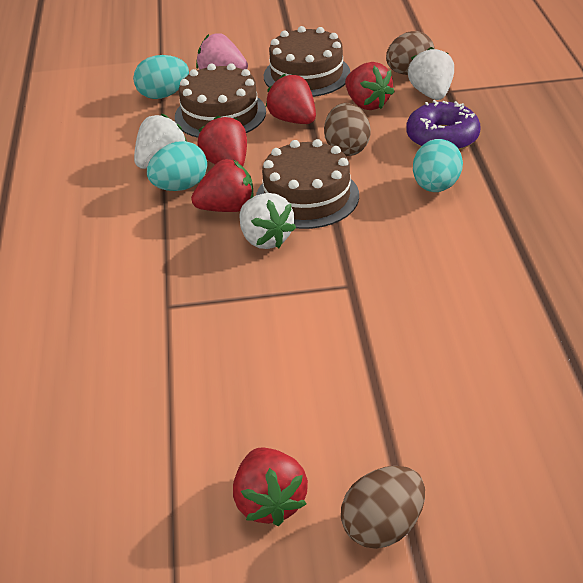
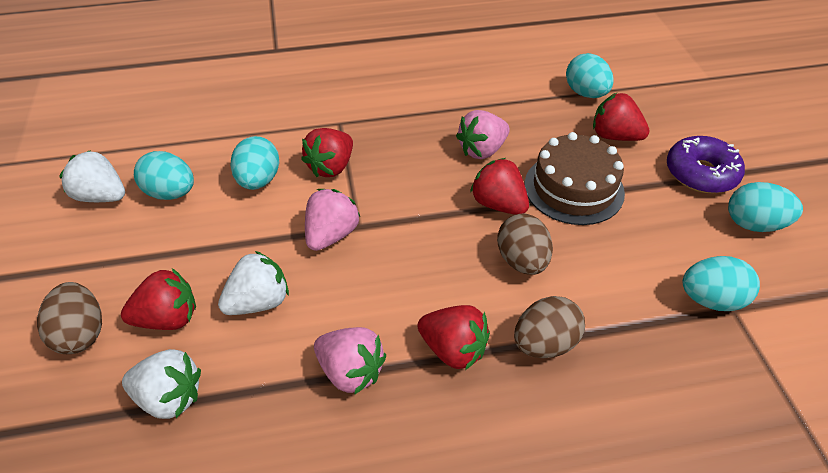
brown cake: [175,63,266,138] [256,139,359,229] [264,26,351,97] = 3 -> [525,132,625,225] = 1
pink strawberry: [196,33,248,70] = 1 -> [305,189,360,251] [314,327,386,395] [456,110,510,159] = 3
turquoise egg: [133,55,189,99] [147,141,207,191] [413,139,463,192] = 3 -> [134,151,194,200] [230,136,279,190] [566,53,614,98] [682,256,760,311] [728,182,803,232] = 5

